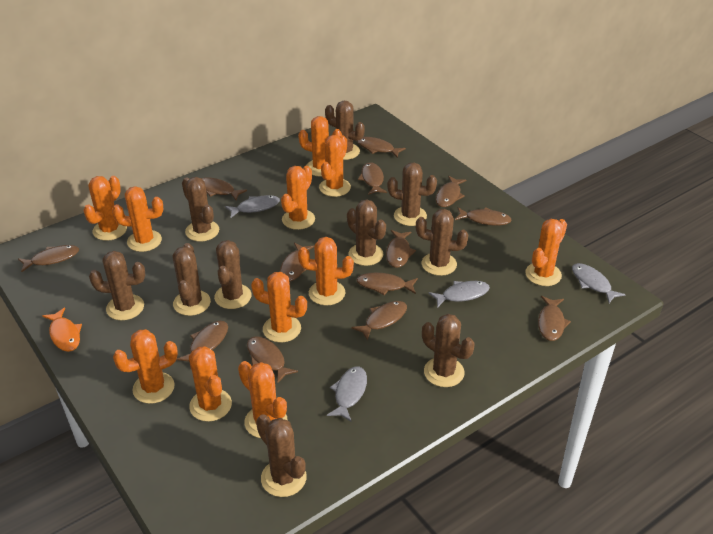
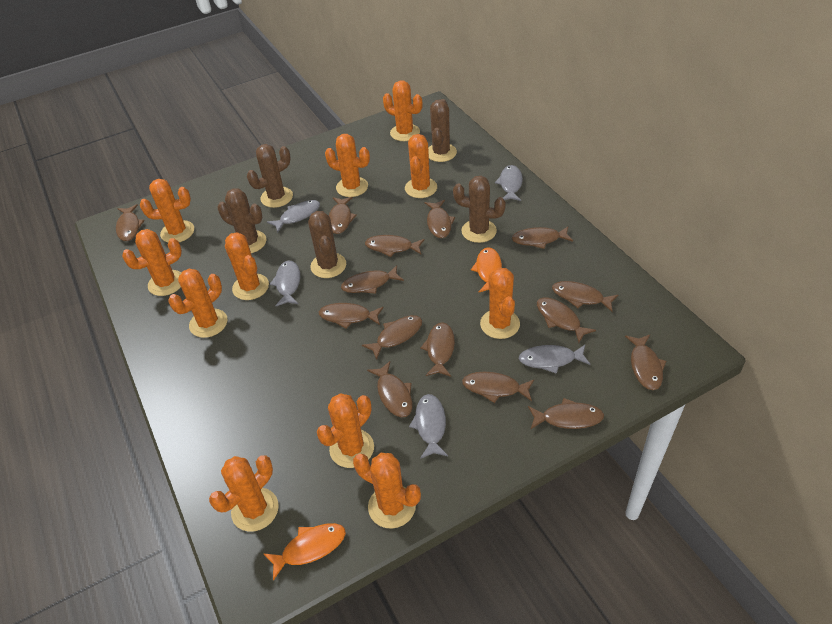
brown cactus: [89,251,145,320] [173,243,211,316] [182,177,219,242] [214,240,252,309] [256,414,307,497] [325,101,365,160] [347,199,386,266] [387,162,437,226] [416,209,468,276] [422,314,474,387] = 10 -> [218,188,267,253] [247,144,293,208] [308,211,346,278] [428,99,457,162] [453,176,506,243] = 5
brown fish: [18,245,79,272] [176,321,228,361] [202,177,247,200] [247,336,298,383] [280,243,314,282] [351,301,407,341] [356,272,418,295] [357,137,406,158] [358,162,387,195] [386,230,416,268] [435,176,467,207] [455,207,512,226] [538,296,571,341] = 13 -> [116,204,145,241] [319,303,384,329] [329,197,357,234] [341,265,404,294] [362,315,422,360] [365,235,425,257] [367,361,413,417] [420,322,455,377] [425,200,455,238] [462,372,534,403] [512,227,573,249] [528,398,604,429] [537,297,596,343] [552,281,618,312] [625,335,666,390] = 15
grey fish: [225,195,280,218] [327,367,367,422] [428,281,490,308] [572,263,626,303] = 4 -> [267,200,320,233] [270,260,300,306] [409,394,448,459] [495,165,523,201] [519,345,590,374] = 5
orange fish: [42,307,82,352] = 1 -> [263,523,346,581] [471,247,502,292] = 2

